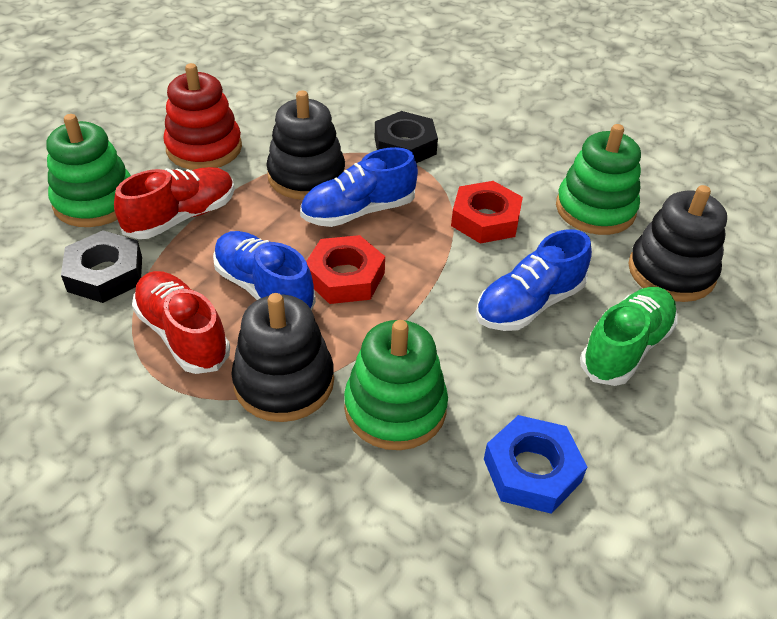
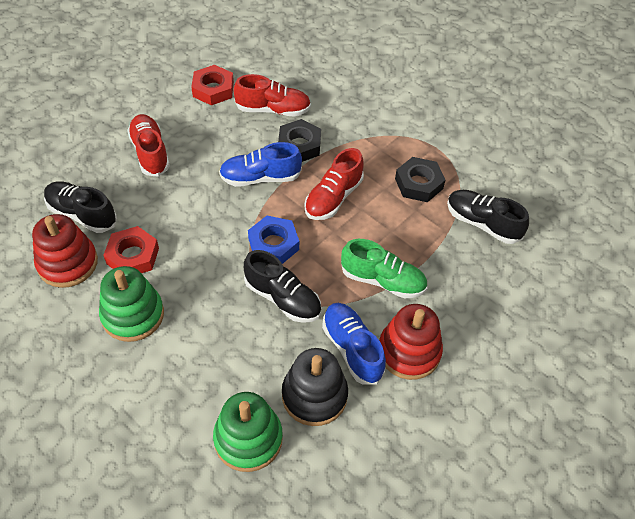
black shoe: none = 0 -> [44,181,117,233] [244,250,321,323] [447,190,529,244] = 3
black stacking toy: [231,293,334,422] [266,90,345,200] [629,185,727,302] = 3 -> [282,348,348,426] = 1
blue shoe: [213,231,316,310] [300,147,418,227] [476,229,592,331] = 3 -> [219,142,302,187] [322,303,386,385] = 2
green stacking toy: [47,114,131,227] [344,320,448,450] [556,124,641,235] = 3 -> [99,266,164,342] [213,392,283,472] = 2
red shoe: [114,167,235,239] [132,271,230,374] = 2 -> [127,114,170,177] [234,74,311,117] [304,148,364,220] = 3
red stacking toy: [163,63,242,170] = 1 -> [32,214,98,288] [379,304,443,380] = 2

